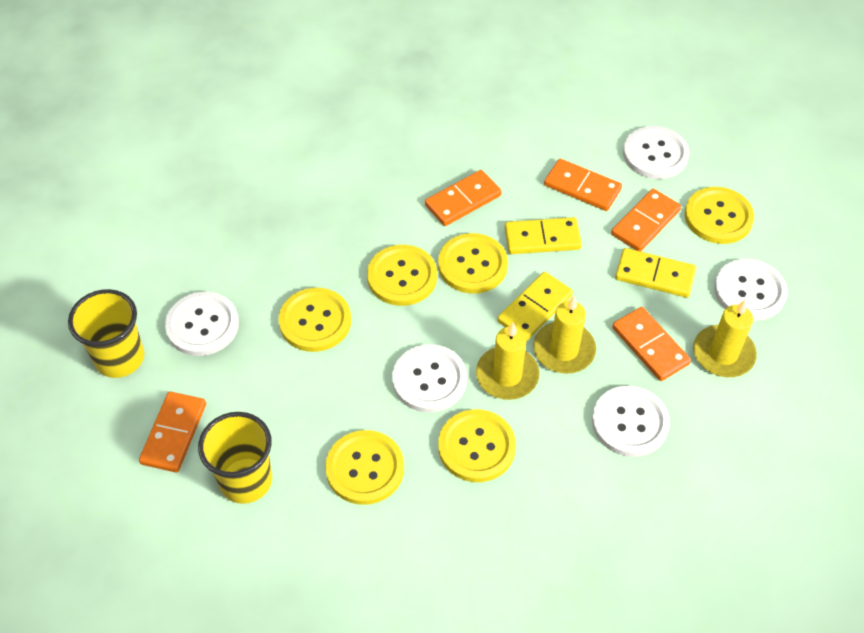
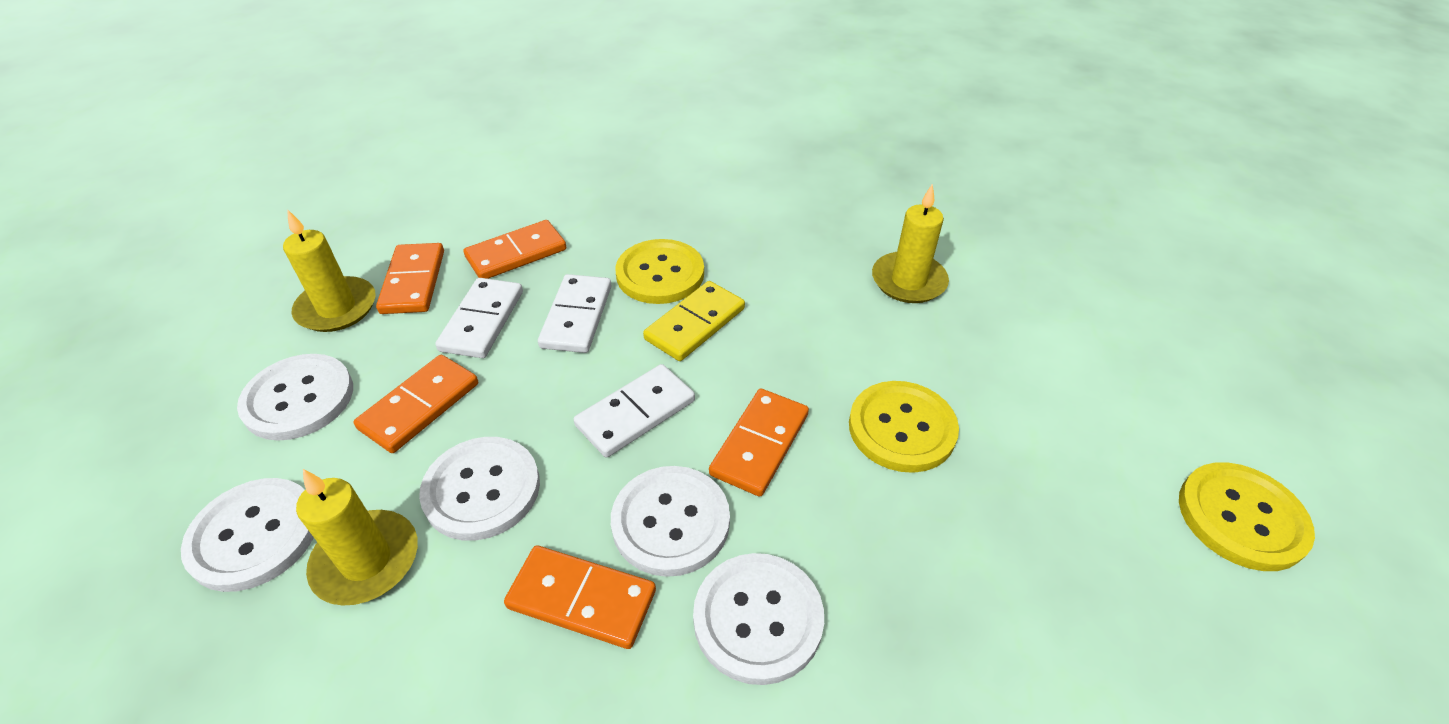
white domino: none = 0 -> [435,278,523,358] [538,274,612,353] [573,364,695,458] = 3
yellow button: [278,288,351,352] [325,430,404,505] [367,245,437,306] [438,233,508,294] [438,409,516,482] [685,187,754,244] = 6 -> [615,239,704,304] [849,381,959,473] [1179,462,1315,571] = 3
yellow cup: [68,289,144,378] [198,412,272,504] = 2 -> none = 0
yellow domino: [497,272,573,341] [504,217,582,254] [615,248,696,298] = 3 -> [643,281,745,361] = 1

